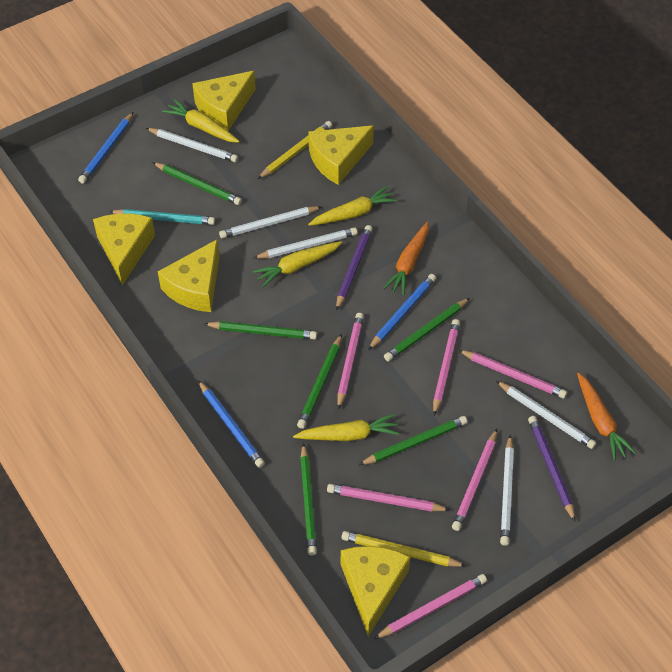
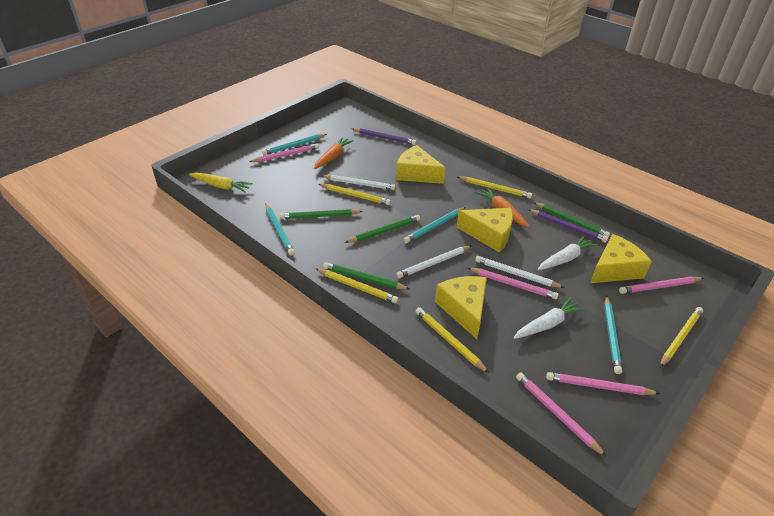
blue pencil: [78,112,133,183] [198,380,265,468] [368,274,436,350] = 3 -> none = 0
green pencil: [152,162,242,205] [204,321,317,340] [297,334,342,429] [300,443,317,555] [359,416,468,465] [384,298,470,361] = 6 -> [280,209,363,219] [323,262,409,290] [345,215,421,243] [533,202,610,237] = 4
pink pencil: [327,484,450,512] [337,313,364,410] [374,574,487,639] [433,319,460,415] [452,429,497,531] [458,350,567,398] = 6 -> [249,143,319,162] [468,268,559,299] [516,372,607,457] [546,372,660,395] [619,276,704,294] = 5
turquoise pencil: [109,209,215,225] = 1 -> [262,134,327,155] [265,204,295,255] [404,207,466,243] [604,295,623,374] = 4
white carrot: none = 0 -> [513,297,585,339] [538,235,598,270] = 2
white pencil: [146,128,238,162] [219,206,322,239] [254,227,358,259] [496,381,596,449] [500,435,514,546] = 5 -> [322,175,396,190] [396,246,472,278] [475,256,565,288] = 3
yellow carrot: [162,99,240,143] [252,241,342,287] [293,414,399,441] [308,186,397,226] = 4 -> [189,173,253,193] = 1
yellow cheese: [93,213,155,285] [158,239,220,312] [192,71,256,131] [308,125,374,185] [341,546,410,637] = 5 -> [396,145,446,184] [435,276,487,339] [457,208,513,252] [590,234,652,283] = 4
yellow pencil: [258,121,332,179] [341,531,466,567] = 2 -> [316,269,399,303] [319,184,391,205] [416,307,489,373] [458,176,532,198] [660,307,703,367] = 5

